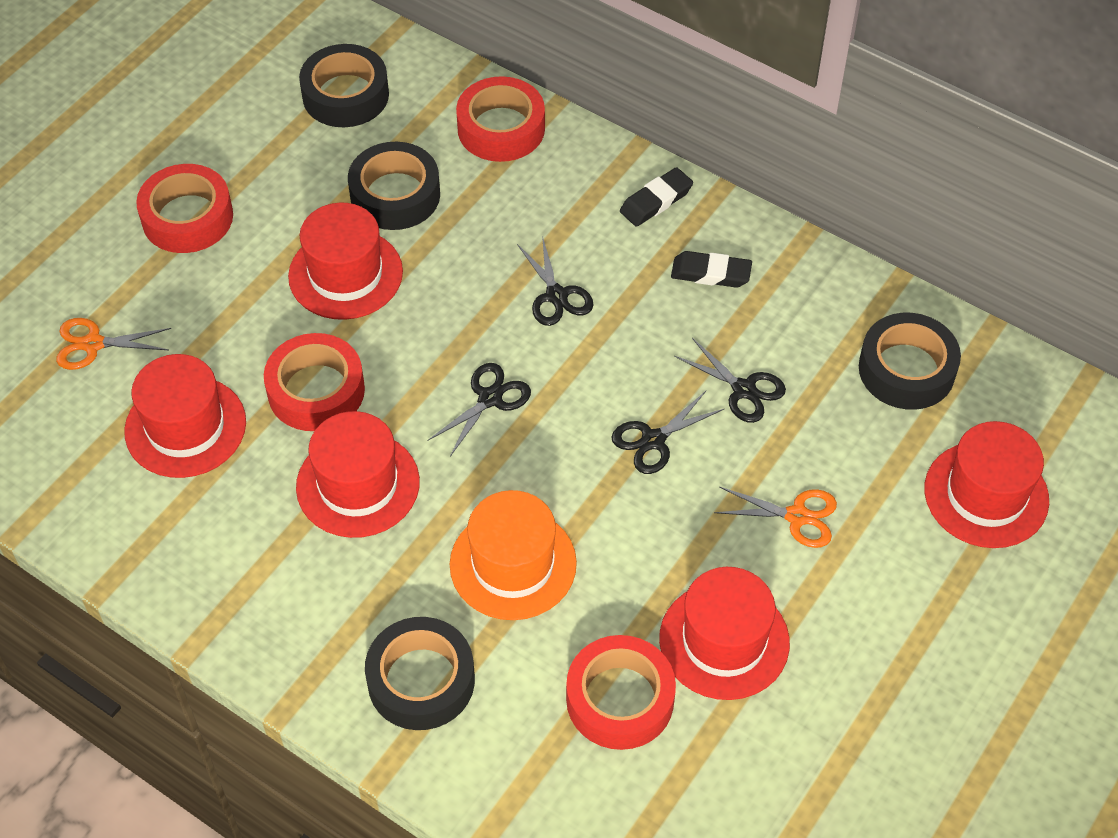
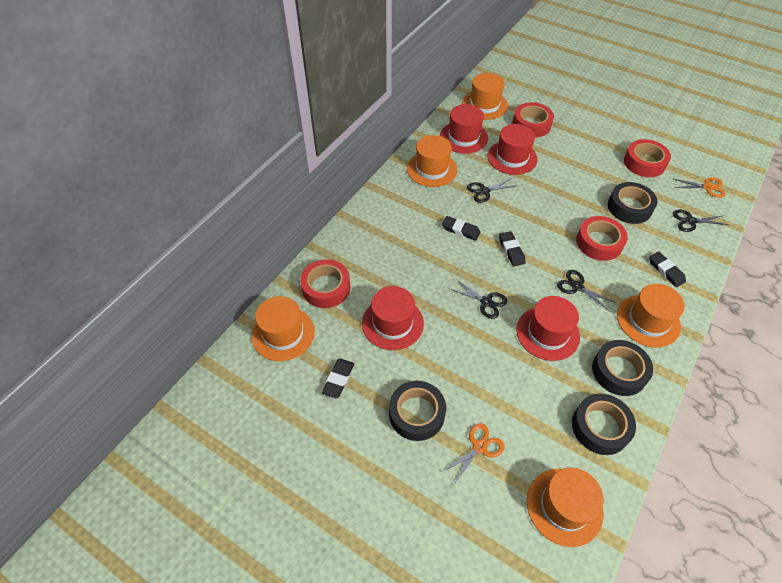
black eraser: [620,167,693,227] [671,251,752,288] = 2 -> [322,359,354,398] [442,216,480,241] [499,231,526,267] [649,251,686,287] = 4
orange hat: [449,490,577,620] = 1 -> [251,296,315,361] [407,135,457,187] [462,73,508,120] [527,468,604,547] [617,284,685,348] = 5
red hat: [124,354,246,478] [288,203,403,320] [296,411,420,538] [659,567,790,700] [925,421,1049,548] = 5 -> [362,286,424,350] [440,104,488,154] [488,124,538,175] [517,296,580,361] = 4

